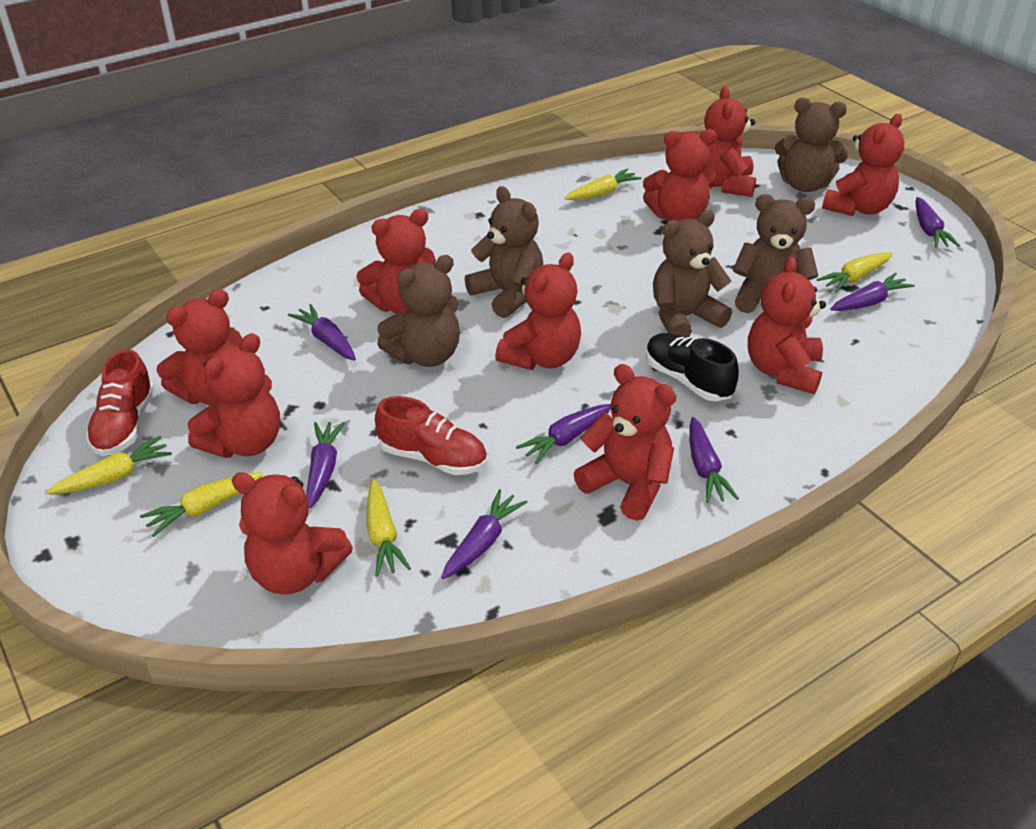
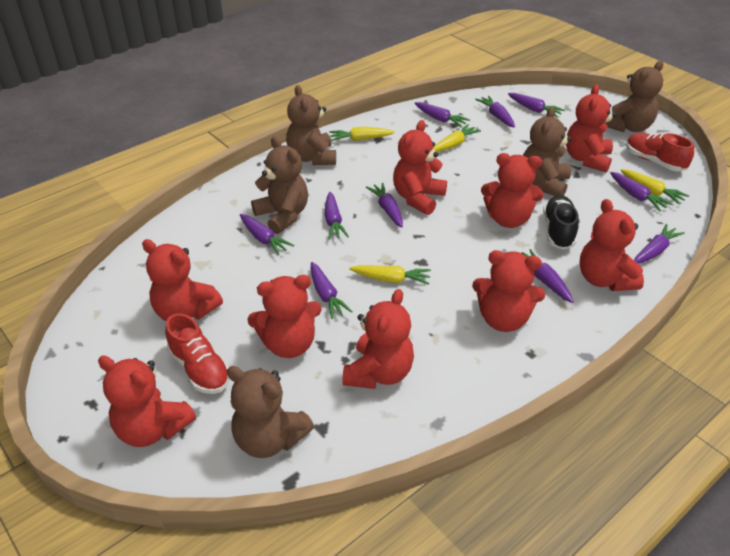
purple carrot: [288,304,356,361] [306,422,345,508] [441,489,527,579] [516,404,611,464] [689,417,739,503] [830,273,915,311] [915,197,960,248] = 7 -> [240,214,294,255] [311,262,353,319] [324,192,349,240] [366,183,403,227] [414,102,470,127] [475,95,515,128] [508,93,565,117] [522,249,574,303] [610,172,672,211] [634,224,685,264] = 10
red teddy bear: [157,289,243,405] [188,333,280,458] [231,472,353,594] [356,209,436,314] [495,253,581,370] [574,364,676,521] [643,129,717,221] [704,86,756,197] [748,256,826,394] [822,114,904,216] = 10 -> [98,355,196,447] [142,239,223,321] [247,275,322,358] [342,289,414,389] [393,120,447,215] [472,250,545,332] [481,153,544,228] [566,85,616,173] [580,199,644,291] = 9
yellow carrot: [46,436,172,494] [140,472,264,537] [366,480,411,577] [564,168,642,200] [816,252,893,292] = 5 -> [329,127,395,141] [349,265,431,285] [433,124,481,152] [620,169,689,205] = 4

